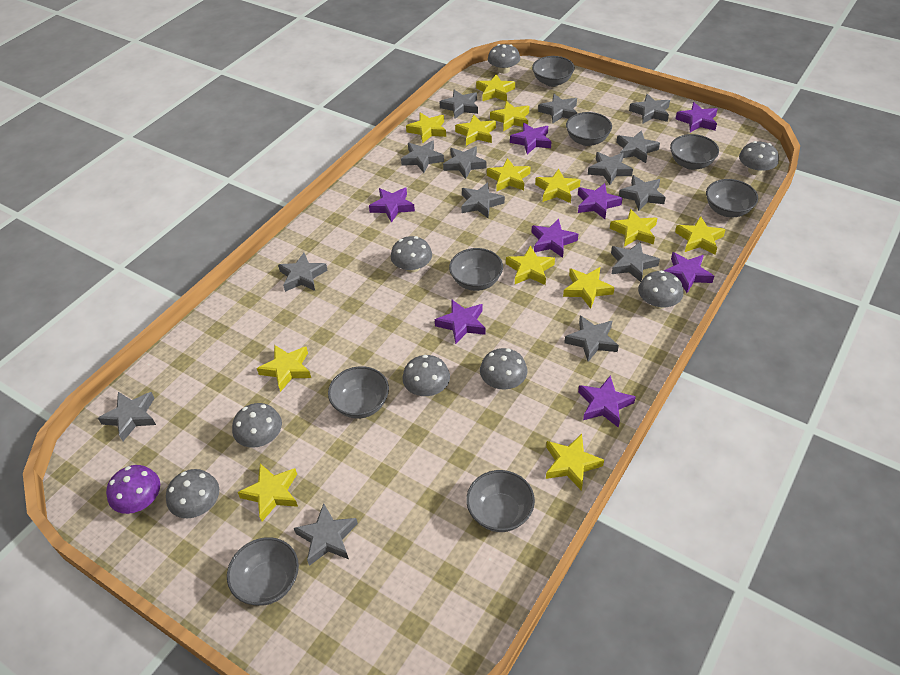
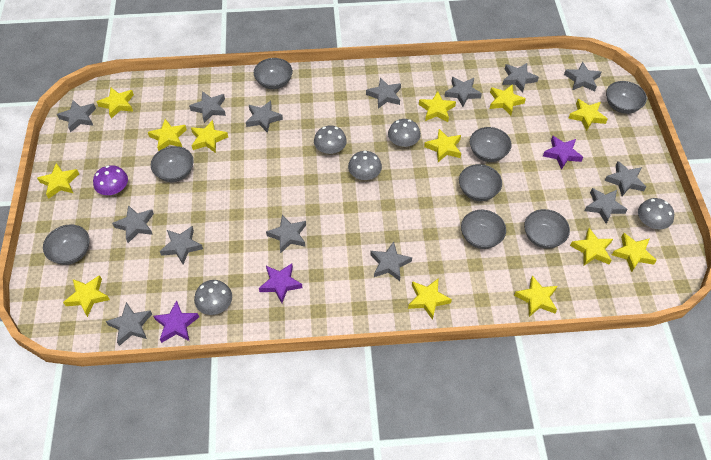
grey mushroom: [166,469,219,518] [232,403,282,448] [391,236,432,273] [402,355,450,396] [480,348,527,389] [488,44,520,74] [638,270,683,309] [739,141,779,175] = 8 -> [194,280,232,315] [314,126,347,154] [348,151,382,180] [388,119,421,147] [638,198,674,229] = 5
purple star: [369,187,415,223] [435,300,485,344] [510,123,551,154] [531,219,578,258] [578,183,623,219] [578,375,636,428] [664,252,714,293] [676,102,718,132] = 8 -> [153,300,199,343] [259,263,303,303] [543,136,583,170] = 3

